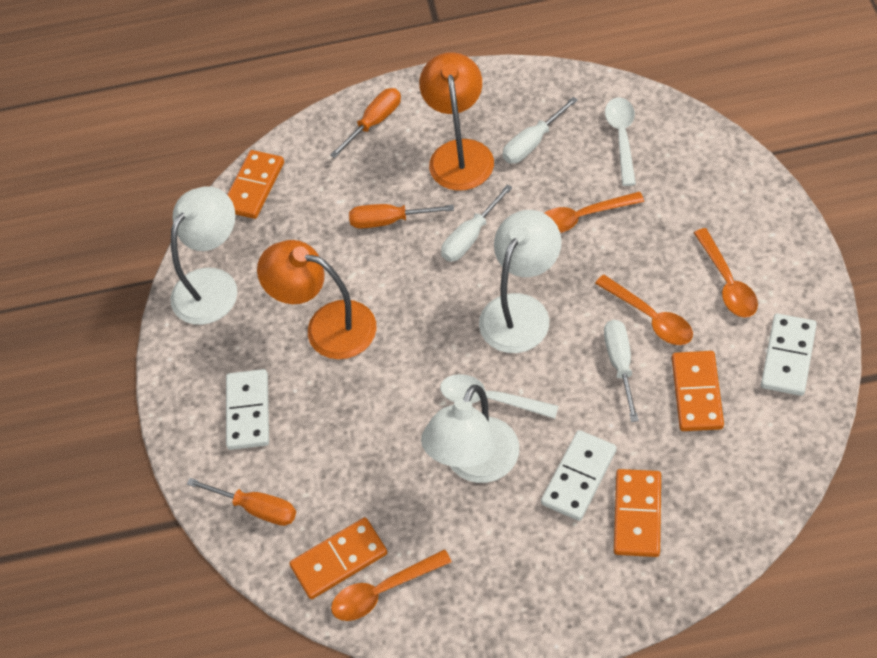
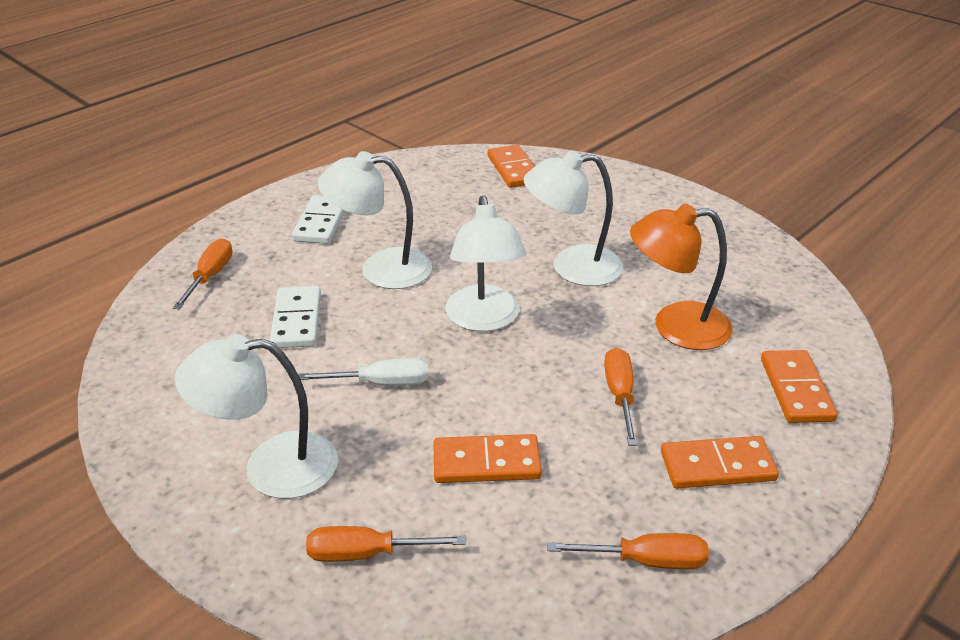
orange lamp: [257,240,377,359] [419,52,494,191] = 2 -> [630,203,733,350] = 1
orange screwdriver: [187,478,296,526] [330,88,401,158] [349,204,454,229] = 3 -> [173,238,233,310] [306,526,465,562] [547,533,709,569] [604,348,638,446] = 4
orange spoon: [331,549,452,621] [544,192,644,233] [595,275,693,345] [694,228,758,318] = 4 -> none = 0
white domino: [226,369,269,450] [541,430,617,521] [761,314,817,396] = 3 -> [270,286,321,348] [292,195,345,244] = 2
white lamp: [170,186,237,325] [421,385,519,483] [479,210,561,353] = 3 -> [175,334,338,499] [318,151,432,289] [445,195,527,332] [524,150,624,286] = 4
white screwdriver: [441,184,513,262] [503,97,578,164] [604,320,639,422] = 3 -> [298,358,428,385] = 1
white spoon: [440,374,559,419] [605,97,636,186] = 2 -> none = 0

